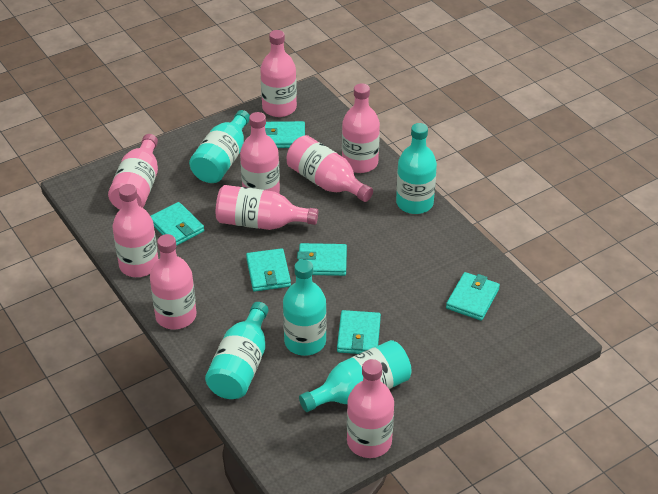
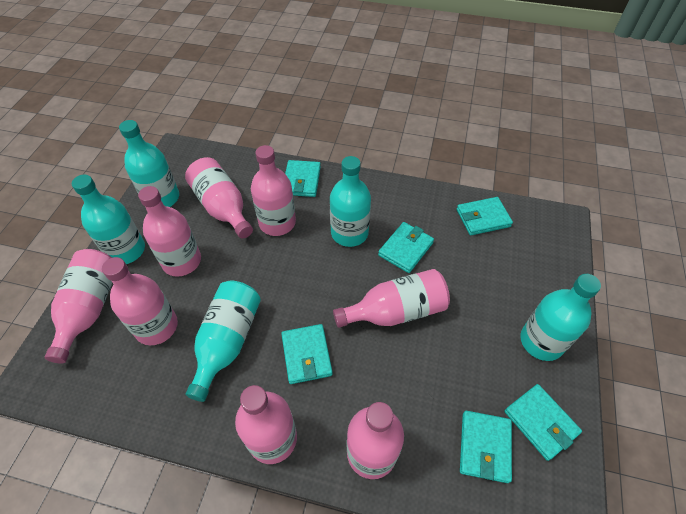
pink bottle: [108,134,158,209] [112,184,158,277] [150,234,197,329] [216,185,318,230] [240,112,280,193] [260,30,297,117] [287,135,373,202] [342,83,380,173] [347,359,394,458] = 9 -> [45,249,112,364] [102,257,178,345] [138,186,201,277] [185,157,253,238] [235,385,297,464] [251,145,296,236] [333,269,450,328] [347,402,404,479] = 8

